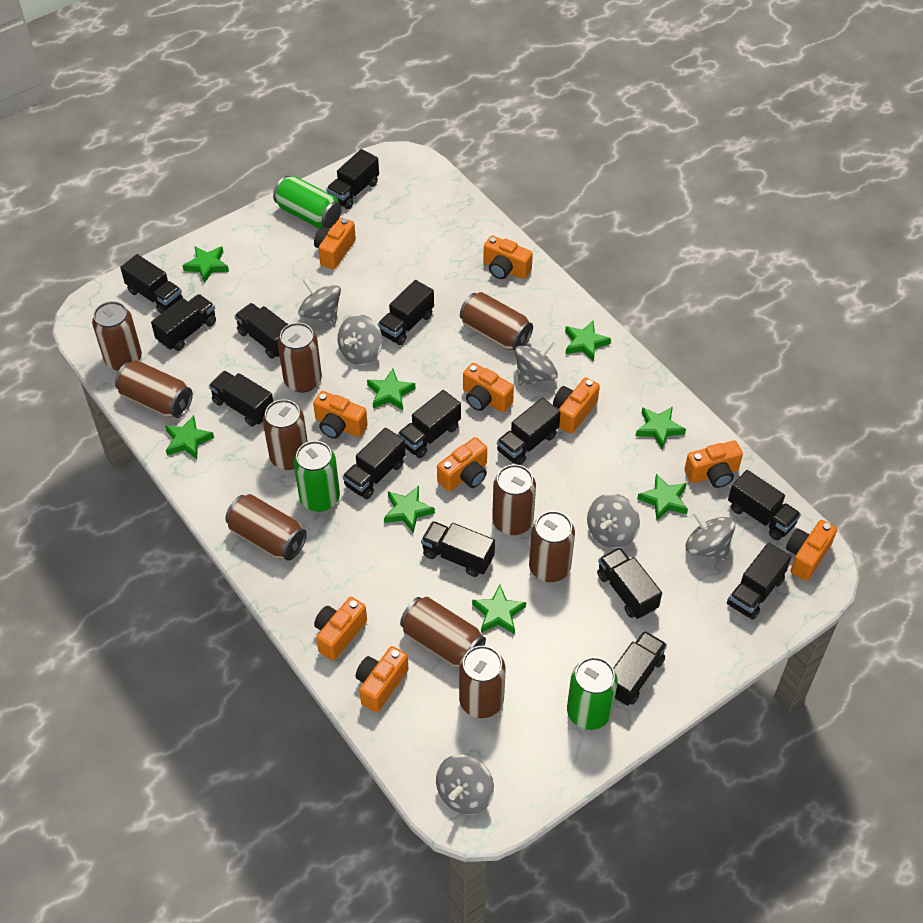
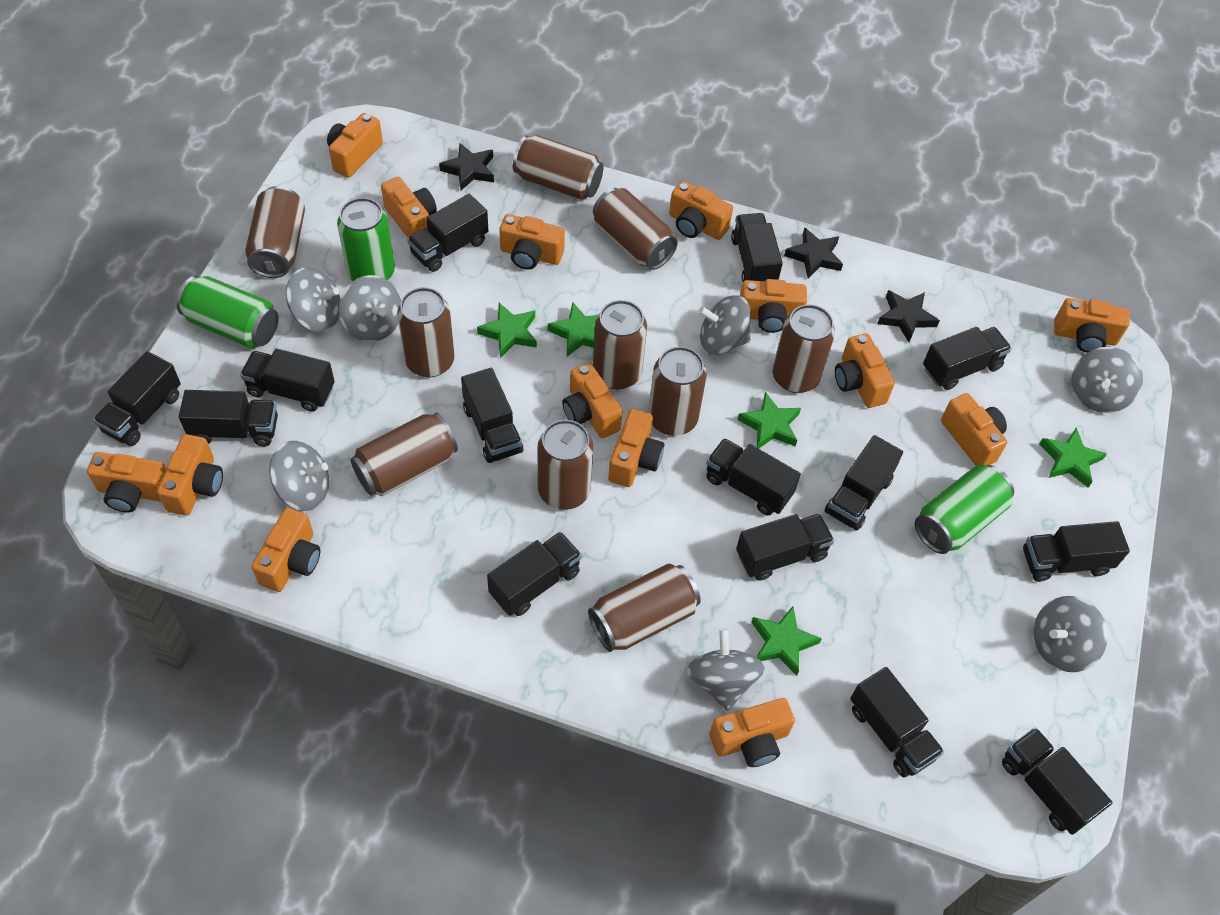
black star: none = 0 -> [439,143,494,190] [784,227,843,278] [877,290,940,342] = 3
green star: [165,415,214,459] [182,246,229,283] [367,369,415,410] [384,486,435,533] [472,585,526,635] [565,321,611,362] [636,406,686,450] [637,474,688,521] = 8 -> [477,303,537,358] [547,302,598,357] [737,392,801,449] [751,606,822,676] [1039,427,1107,488] = 5
grey spinning top: [298,278,341,324] [338,314,383,365] [436,754,494,815] [515,339,558,386] [587,493,640,548] [686,510,735,561] = 6 -> [269,441,329,511] [286,267,340,332] [339,275,402,342] [687,628,765,711] [698,295,751,355] [1034,596,1108,672] [1071,347,1143,413] = 7
orange camera: [313,391,368,439] [314,217,356,270] [314,597,367,661] [356,646,409,713] [437,437,487,492] [463,363,514,412] [483,235,533,279] [553,377,600,434] [684,440,743,488] [786,520,837,581] = 10 -> [87,452,166,513] [157,434,223,516] [252,508,320,592] [327,113,383,178] [381,177,437,238] [499,214,565,270] [562,363,623,438] [608,409,664,487] [669,181,733,240] [709,698,795,767] [740,279,807,333] [835,333,895,408] [941,393,1007,466] [1054,298,1130,353] = 14

